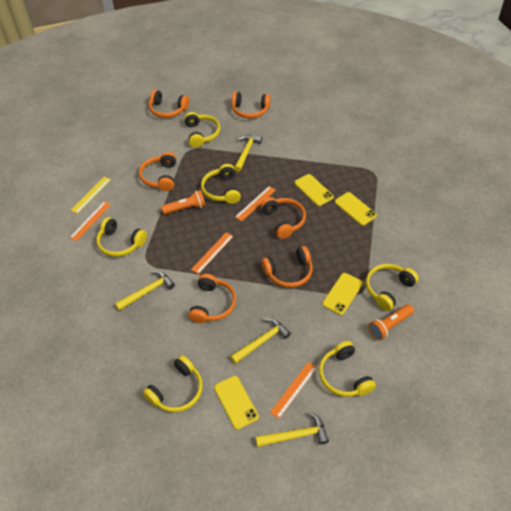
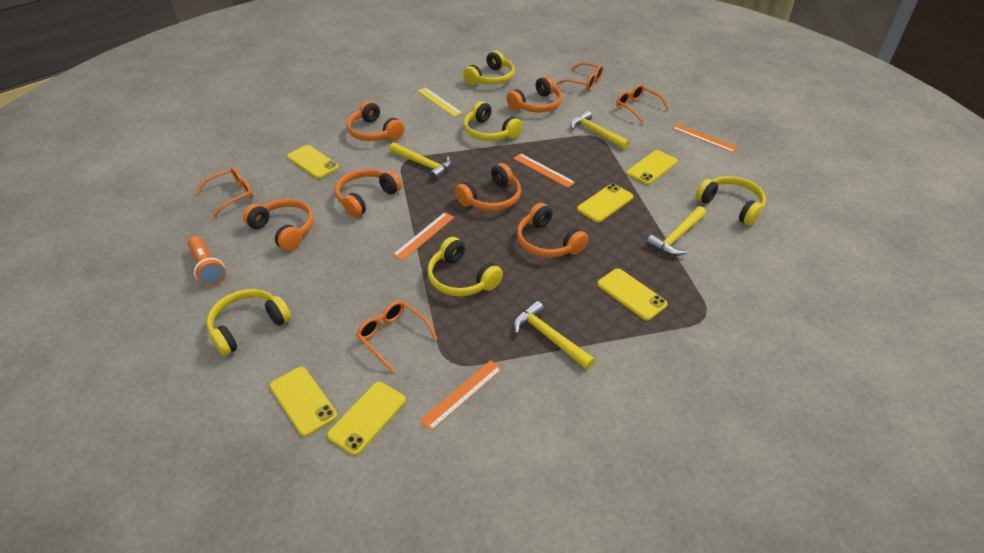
orange flashlight: [161,190,206,215] [368,304,414,341] = 2 -> [188,236,226,286] = 1
orange glasses: none = 0 -> [195,167,253,217] [356,300,438,372] [556,62,603,90] [616,84,669,124] = 4
yellow headphones: [97,217,147,257] [143,355,203,412] [184,112,220,148] [201,164,241,204] [319,341,376,397] [366,264,419,311] = 6 -> [207,289,291,356] [427,237,503,296] [463,50,515,85] [463,101,522,141] [696,176,766,226] = 5
yellow phone: [214,376,259,430] [294,174,334,206] [322,273,363,315] [335,192,377,226] = 4 -> [270,367,337,437] [287,145,339,179] [327,382,406,456] [577,184,633,222] [597,269,668,321] [626,150,678,185] = 6

